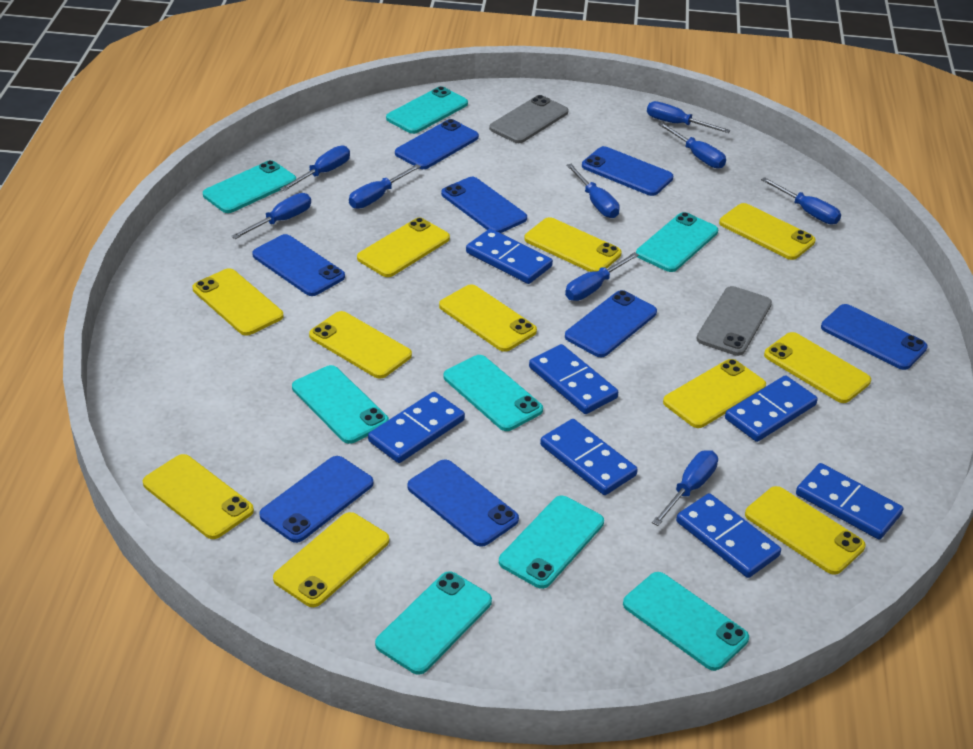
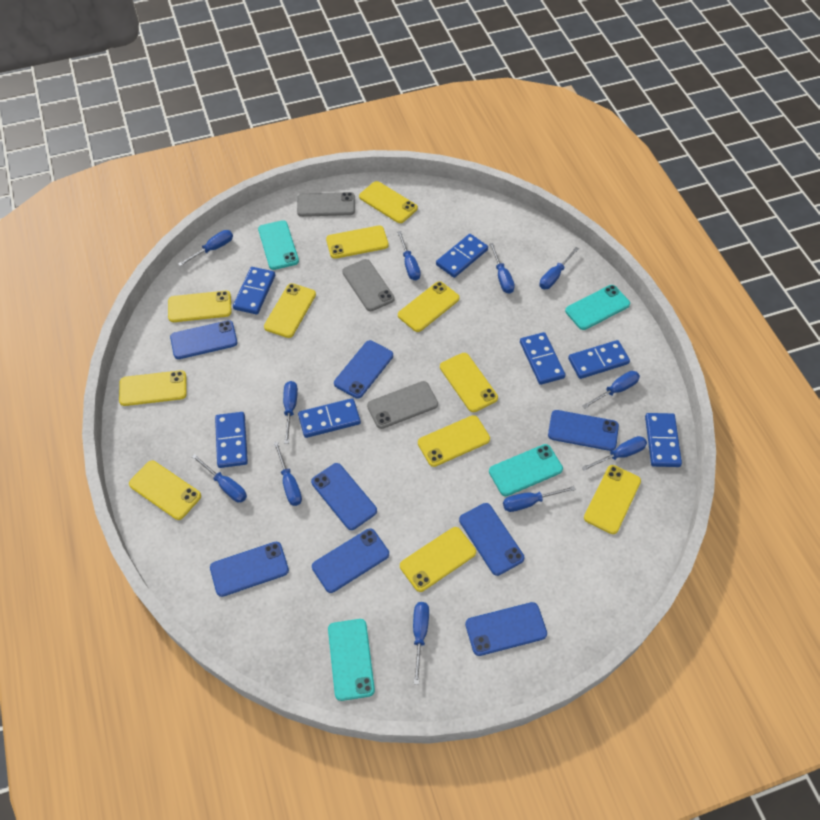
blue screwdriver: [231,193,311,239] [280,145,350,191] [349,164,421,209] [565,252,639,301] [566,164,620,218] [647,101,731,133] [652,450,718,526] [658,122,726,169] [761,177,841,224] = 9 -> [178,230,233,266] [192,454,247,502] [274,441,302,506] [283,381,298,444] [397,231,421,280] [413,602,429,684] [490,243,515,294] [503,486,576,512] [540,247,579,289] [582,371,640,409] [582,436,647,471] = 11
grey phone: [489,95,569,143] [697,286,772,356] = 2 -> [297,192,355,217] [342,259,395,311] [367,381,438,429] = 3
turquoise phone: [203,160,296,213] [292,365,389,444] [375,571,492,675] [386,86,468,134] [443,355,543,431] [499,496,604,589] [623,572,749,671] [636,212,718,272] = 8 -> [258,220,299,270] [328,619,375,701] [489,444,563,496] [565,285,630,330] = 4

